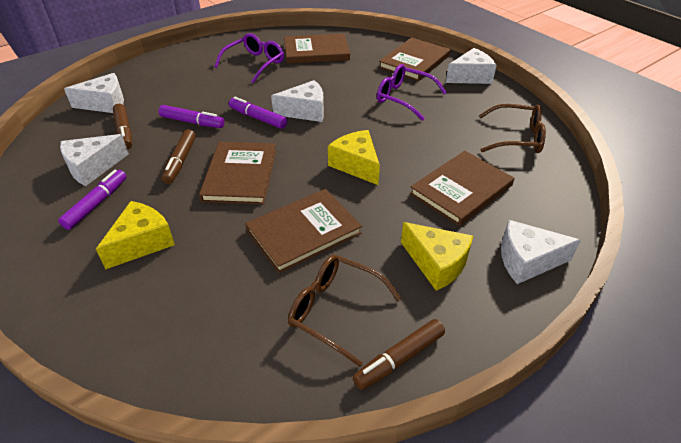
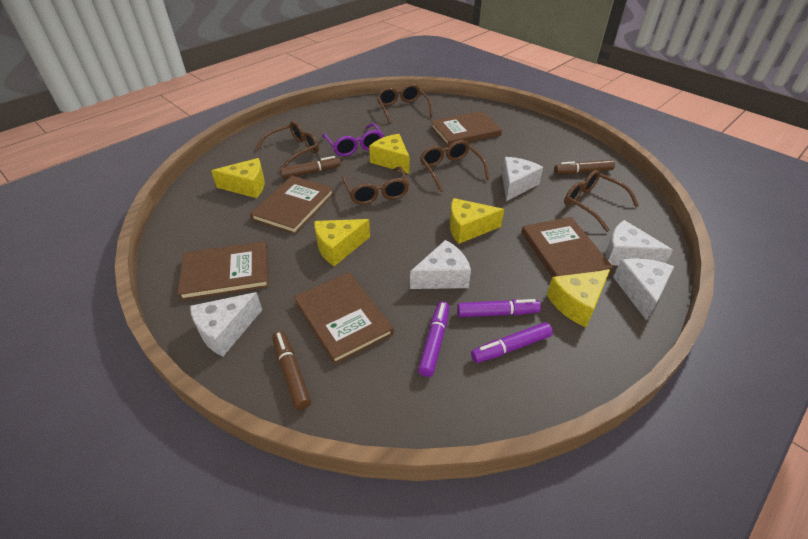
brown glasses: [288,255,402,367] [479,104,546,153] = 2 -> [255,121,319,170] [342,167,409,205] [377,84,433,124] [420,140,489,192] [564,170,639,232] = 5
purple glasses: [214,33,284,83] [377,64,447,121] = 2 -> [323,123,384,157] = 1
yellow cheese: [96,201,175,270] [328,130,380,185] [401,222,473,291] = 3 -> [211,158,265,198] [314,219,370,266] [369,134,410,174] [450,198,504,244] [547,270,610,327] = 5

